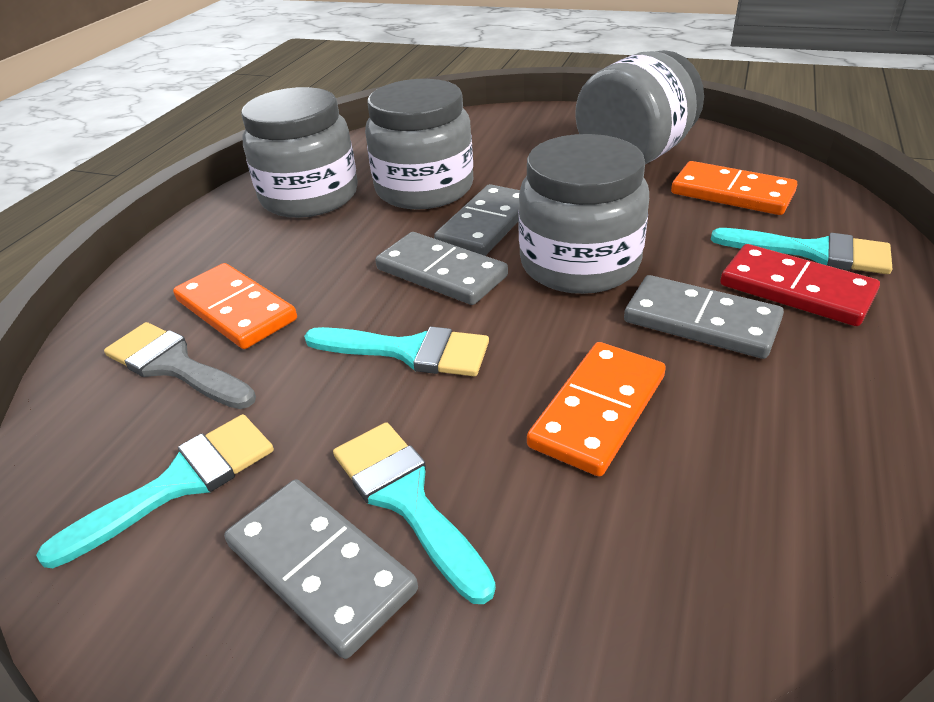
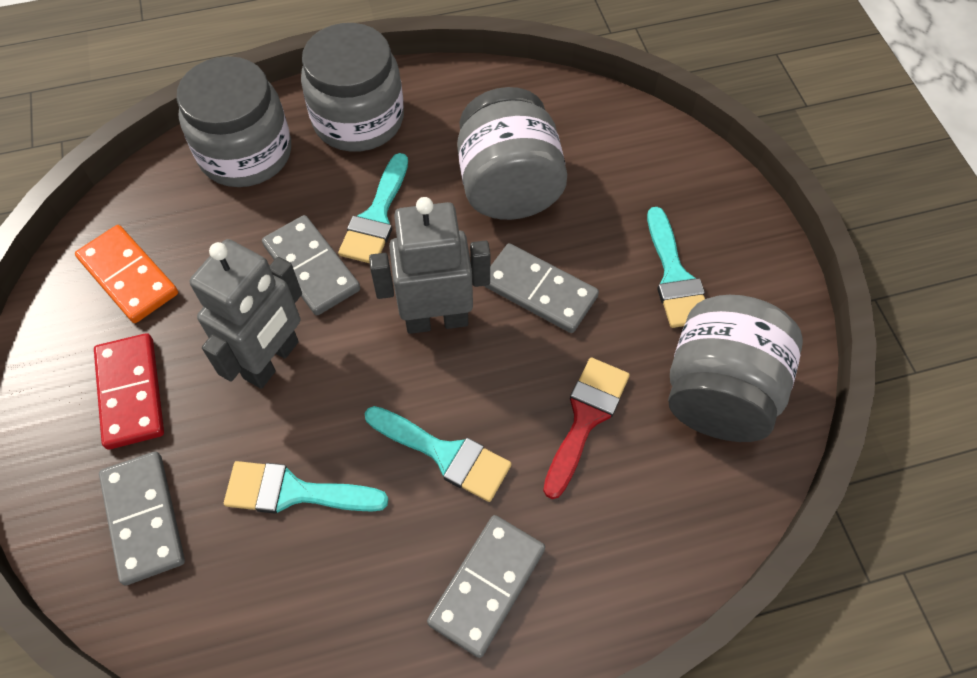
grey brush: [104,322,256,409] = 1 -> none = 0
grey robot: none = 0 -> [190,239,302,389] [369,197,490,334] = 2
orange domino: [173,263,297,349] [527,342,666,477] [671,161,797,215] = 3 -> [75,225,178,323] = 1
red brush: none = 0 -> [543,358,630,499] = 1

